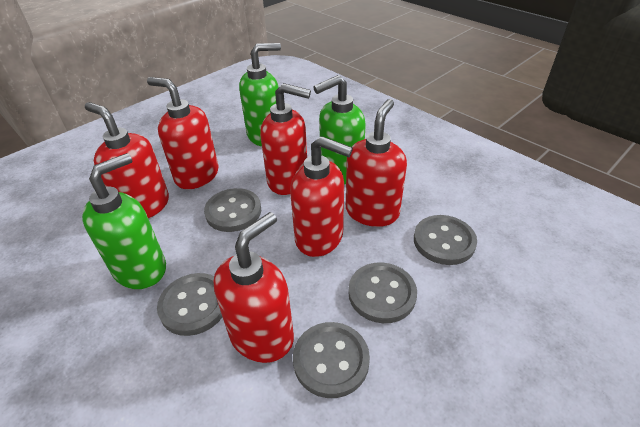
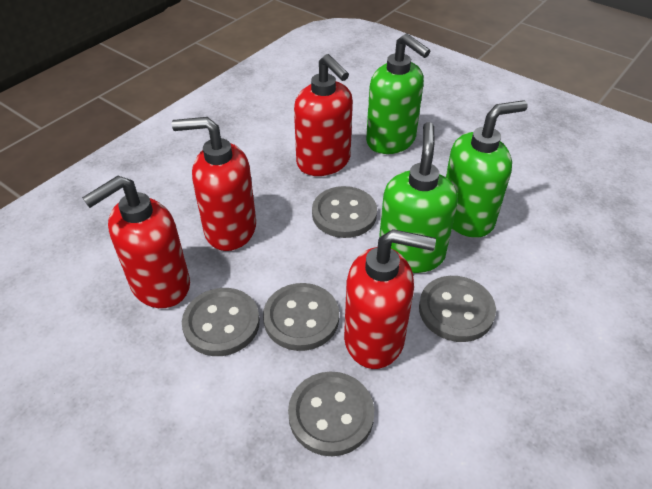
red soap dispenser: [85,102,169,219] [147,77,218,189] [214,212,294,363] [260,83,311,195] [290,136,353,257] [346,99,407,227] = 6 -> [82,176,190,308] [172,117,256,251] [294,54,353,176] [344,229,436,369] = 4

